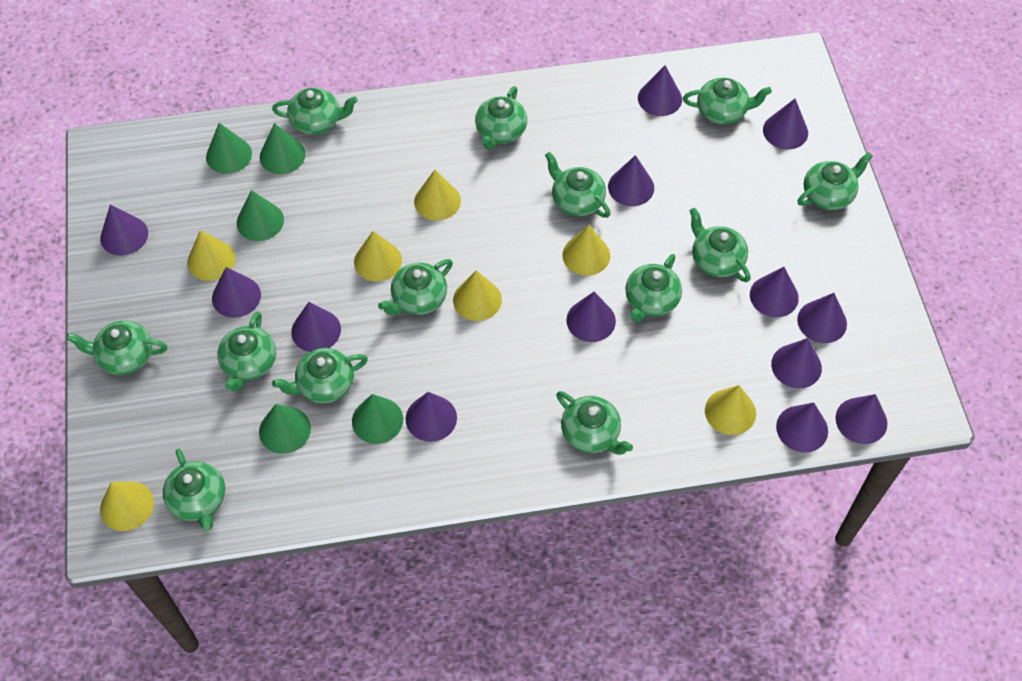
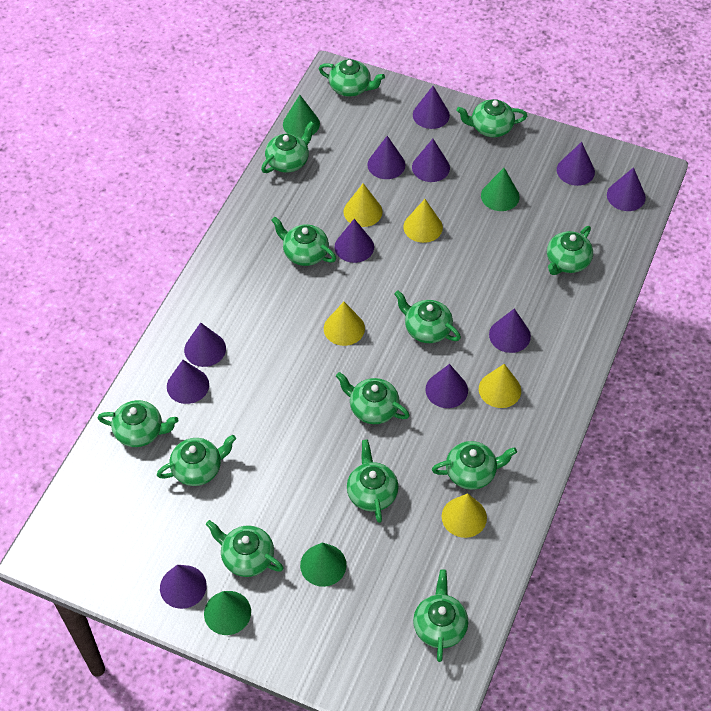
green cone: [206,123,252,174] [237,190,284,241] [259,404,311,454] [260,123,306,174] [352,394,403,444] = 5 -> [204,591,251,635] [283,95,320,138] [300,542,347,587] [481,168,520,211] = 4
purple cone: [100,205,148,256] [212,267,261,318] [291,302,341,352] [406,392,457,442] [566,292,616,342] [608,155,654,206] [638,65,682,116] [750,267,799,317] [763,99,808,150] [771,338,822,389] [776,403,828,452] [797,293,847,343] [836,394,887,444] = 13 -> [160,565,207,609] [167,360,209,404] [184,323,226,367] [335,219,374,263] [367,136,405,179] [412,139,450,182] [413,86,450,129] [425,364,468,408] [489,308,531,353] [557,142,595,186] [607,167,646,211] = 11
yellow cone: [100,482,154,531] [187,230,236,281] [354,231,402,282] [414,170,461,221] [453,270,502,321] [563,225,610,276] [705,385,756,435] = 7 -> [324,302,365,346] [343,183,382,227] [403,199,443,243] [442,493,487,538] [479,364,521,408] = 5

